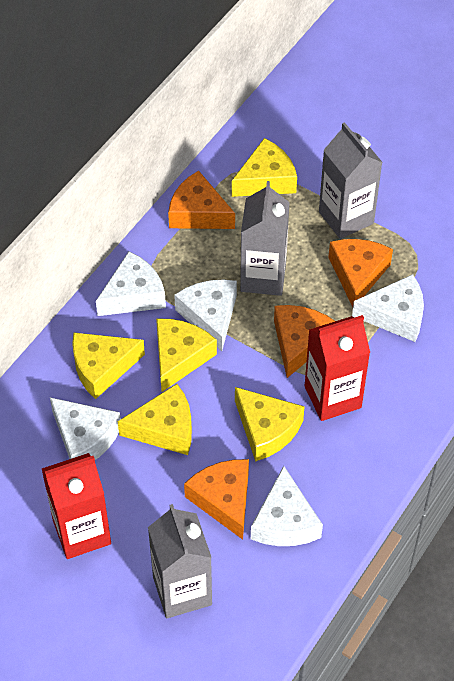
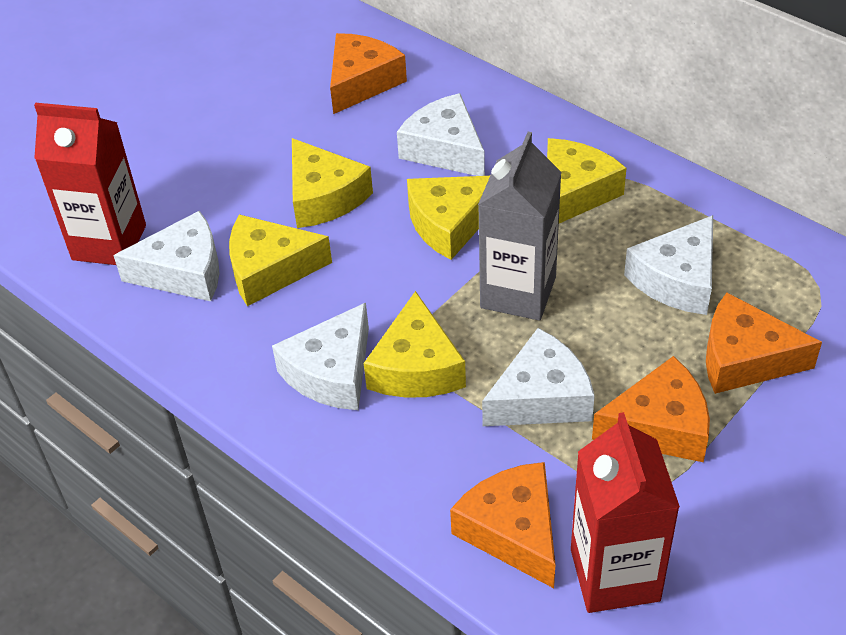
grey carton: [148,504,212,618] [240,181,290,296] [319,122,383,239] = 3 -> [478,132,562,321] = 1

